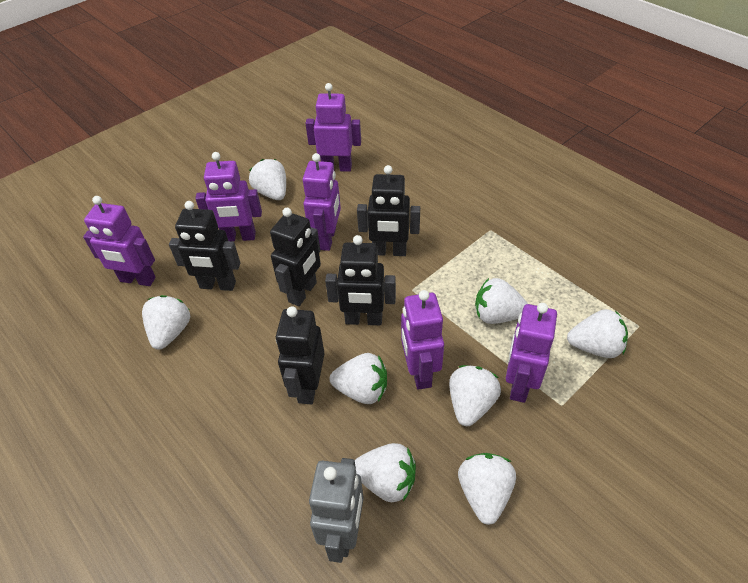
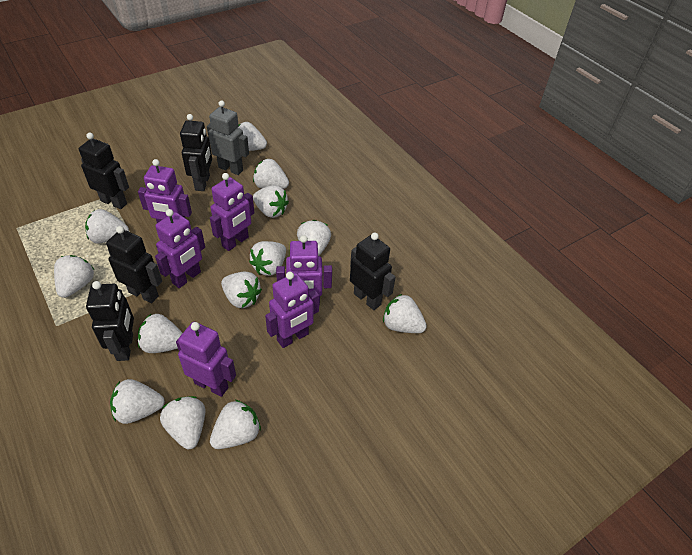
white strawberry: [142,295,190,349] [249,159,286,200] [330,353,387,404] [355,443,416,502] [449,365,501,426] [458,453,516,525] [475,278,528,324] [567,309,628,358] = 8 -> [54,255,94,298] [85,209,129,243] [110,379,165,424] [138,314,182,353] [160,396,205,449] [210,400,261,449] [221,272,262,308] [238,122,267,151] [249,241,286,276] [253,159,289,189] [253,185,289,218] [297,220,331,256] [383,294,427,333] = 13

